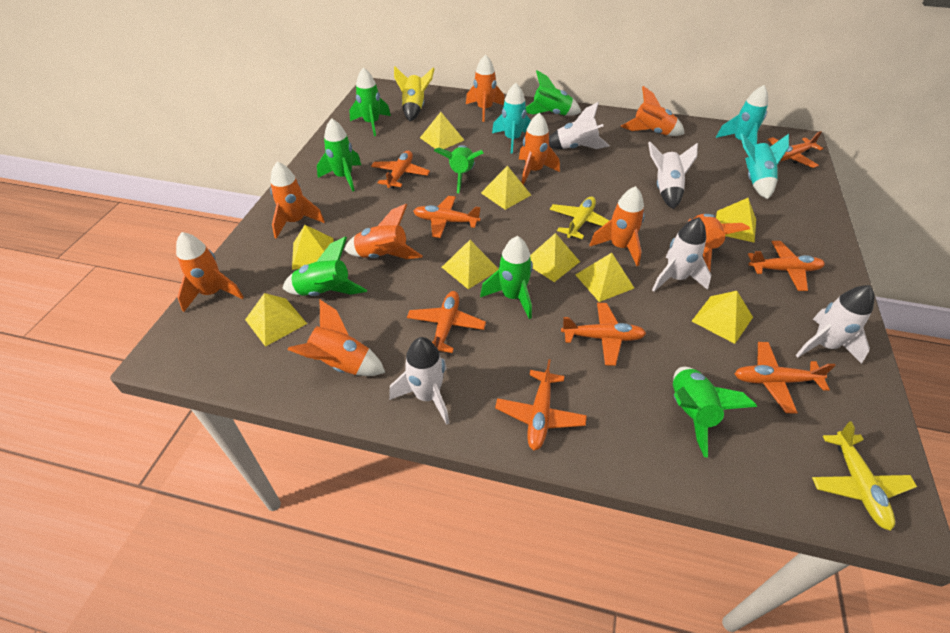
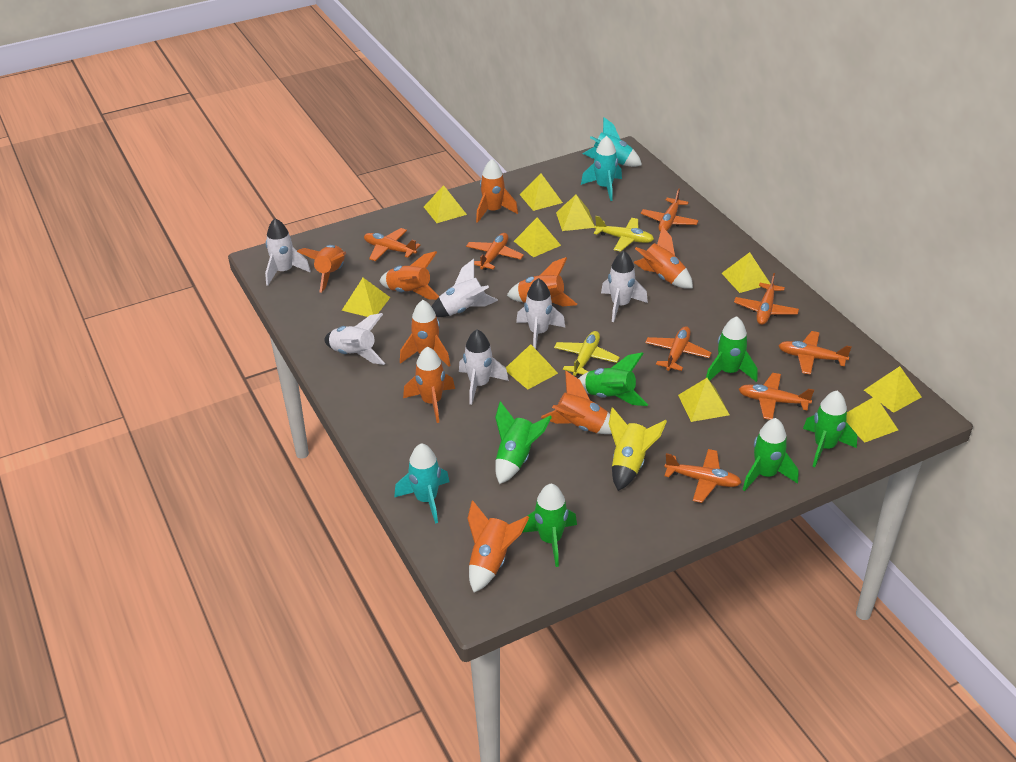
green rocket: [282,237,367,296] [317,118,361,192] [349,67,391,136] [434,145,484,193] [480,236,533,319] [526,70,581,116] [673,367,757,457] = 7 -> [495,401,552,484] [522,484,577,567] [578,352,648,406] [706,316,758,382] [743,418,798,491] [803,390,857,467] = 6
white rocket: [389,337,449,425] [549,102,610,149] [648,142,698,209] [652,217,711,292] [795,285,874,364] = 5 -> [265,218,311,286] [324,313,385,365] [432,259,498,317] [459,329,509,405] [516,278,565,349] [601,251,648,322] = 6
yellow pyramid: [245,293,307,347] [292,225,334,270] [420,112,464,149] [442,240,498,289] [481,166,531,210] [530,233,580,282] [575,253,634,302] [692,291,753,344] [716,198,756,243] = 9 -> [342,278,391,317] [424,185,467,223] [506,344,558,390] [514,217,561,257] [519,174,563,211] [556,195,595,231] [678,378,730,422] [722,252,770,293] [846,396,898,443] [864,366,922,413] = 10

